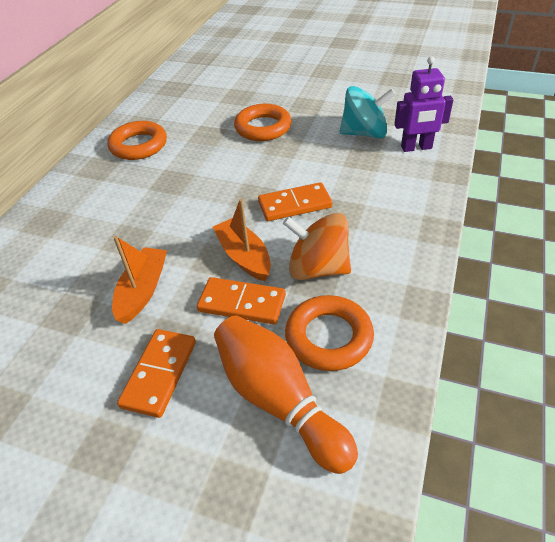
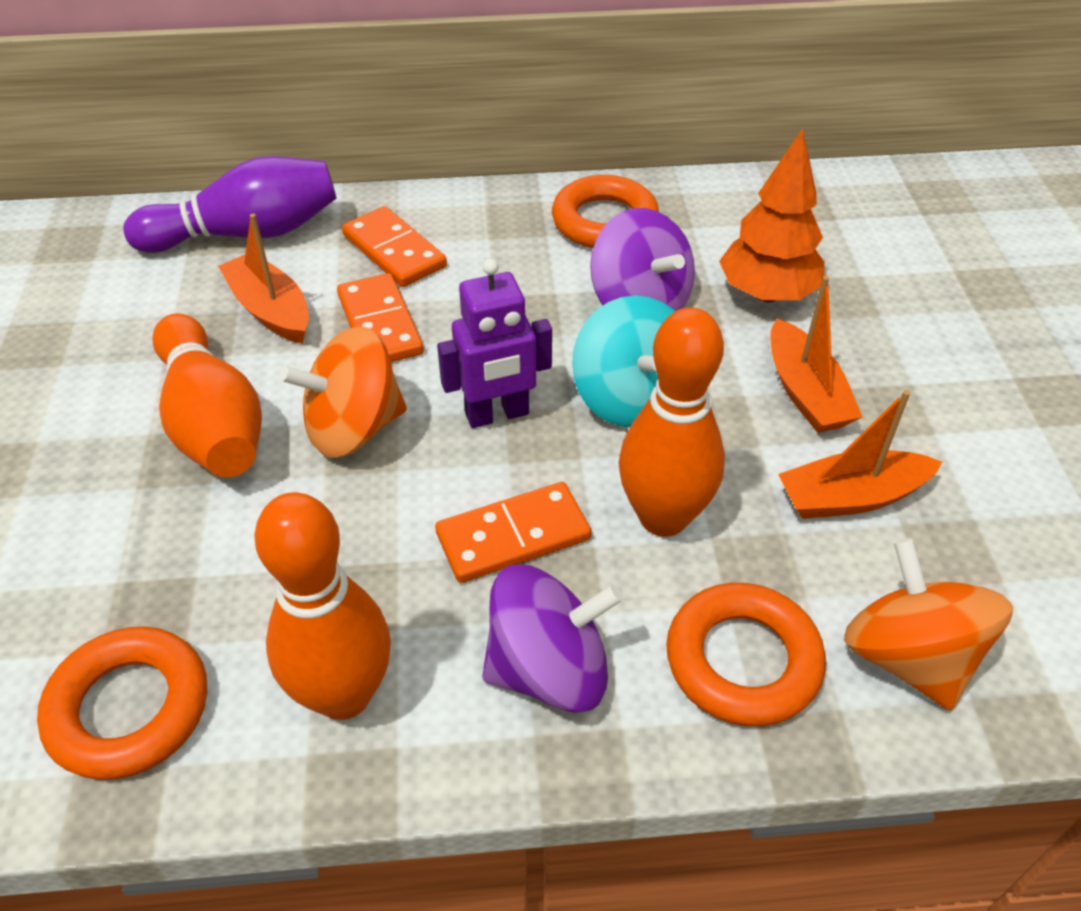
orange boat: [112,236,167,324] [213,199,271,281] = 2 -> [218,213,309,344] [770,276,863,433] [778,390,942,519] = 3
orange bowling pin: [214,315,358,474] = 1 -> [152,313,262,477] [254,492,391,720] [618,308,725,537] = 3
orange spinning top: [283,213,351,280] = 1 -> [280,326,407,458] [844,538,1013,710] = 2
orange tree: none = 0 -> [719,128,824,302] = 1
purple bowling pin: none = 0 -> [123,156,337,253] = 1
purple spinning top: none = 0 -> [482,564,623,713] [590,208,695,311] = 2

